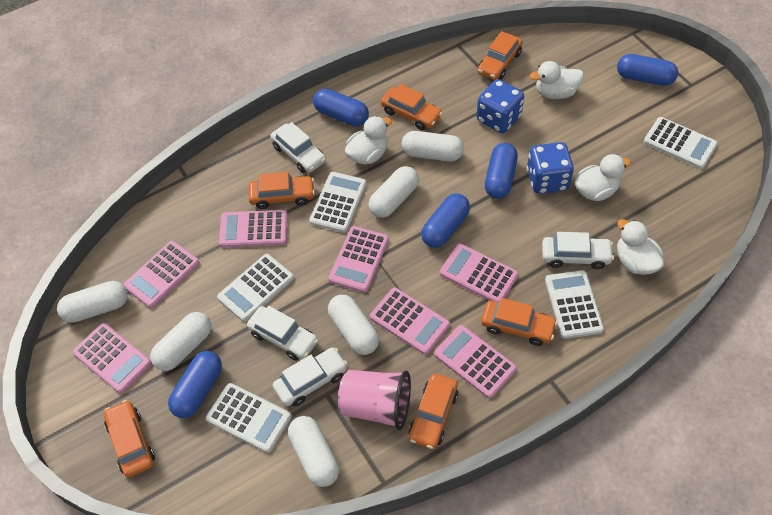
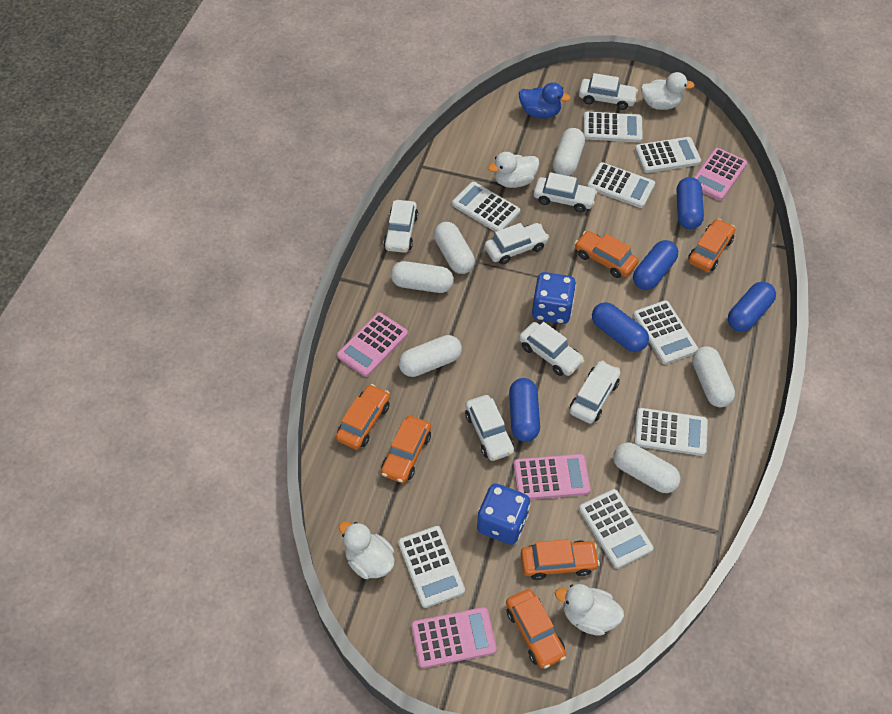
blue duck: none = 0 -> [519,82,571,119] = 1
pink calculator: [73,323,152,393] [123,241,200,308] [219,210,288,248] [329,226,389,293] [370,288,450,355] [434,325,517,398] [440,244,519,302] = 7 -> [337,312,408,377] [411,607,497,668] [514,454,591,500] [694,148,747,201] = 4
pink cup: [338,370,411,430] = 1 -> none = 0
white calculator: [206,383,292,453] [217,254,294,322] [309,172,367,233] [545,270,604,339] [644,117,718,169] = 5 -> [398,526,465,608] [452,182,520,232] [579,489,653,569] [583,112,643,142] [587,162,655,208] [633,300,698,364] [634,408,708,456] [635,137,701,173] = 8
white car: [247,306,318,361] [270,122,326,173] [273,348,348,407] [542,232,614,269] = 4 -> [384,200,418,253] [465,395,514,461] [484,223,549,265] [519,322,585,376] [534,172,597,212] [570,360,621,424] [579,73,638,110] = 7

